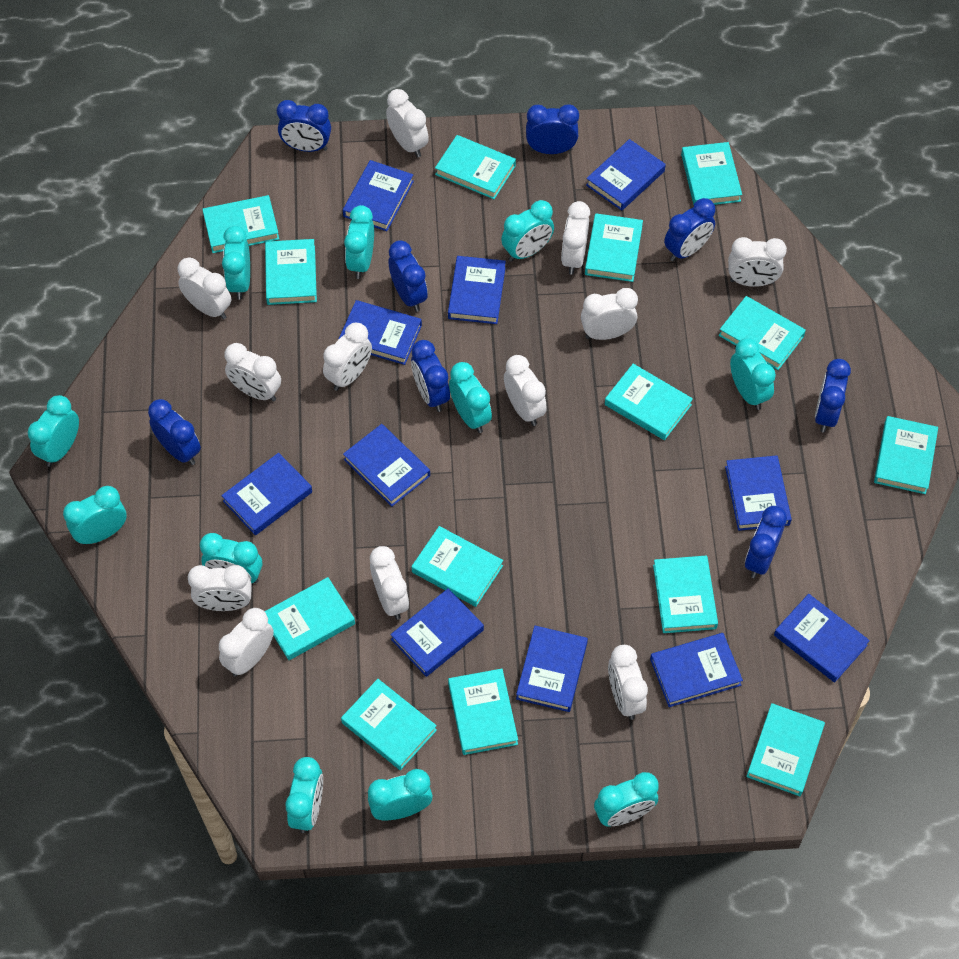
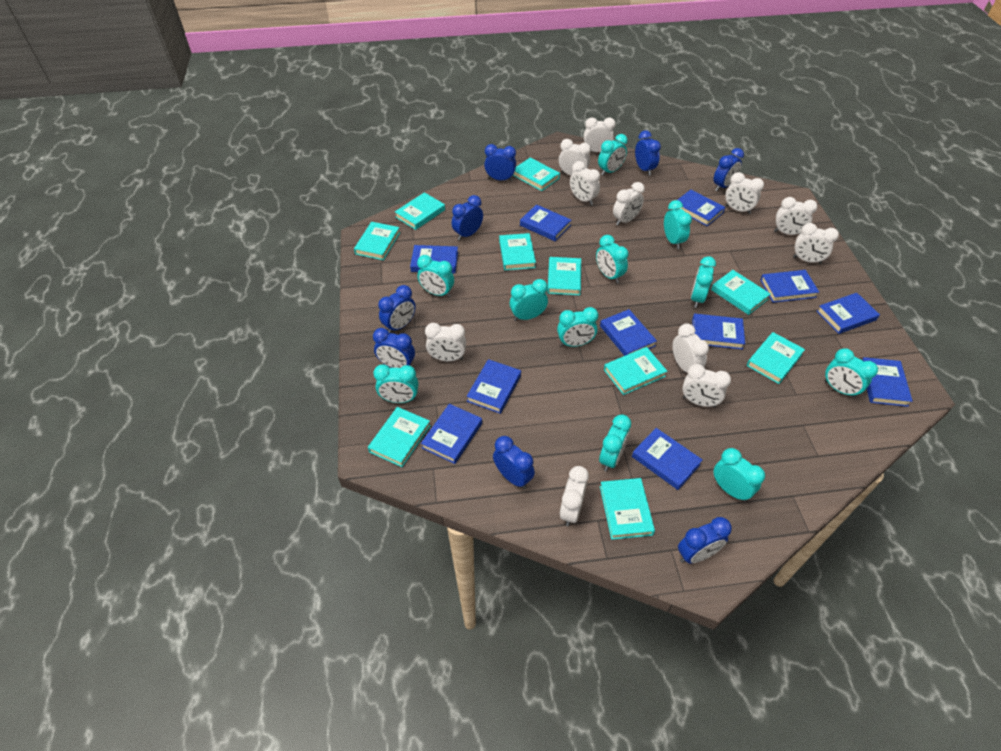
turquoise book: [202,195,279,253] [264,577,355,660] [265,239,317,305] [341,679,437,770] [411,526,503,607] [435,135,516,199] [448,669,518,755] [585,213,643,282] [605,364,693,440] [653,556,718,633] [681,142,742,205] [719,296,806,370] [746,703,825,796] [874,416,938,494] = 14 -> [354,222,400,260] [368,407,431,467] [395,192,445,230] [499,233,536,270] [513,158,560,191] [547,257,581,295] [600,478,655,540] [604,347,667,395] [711,270,770,315] [747,332,805,384] = 10
white clock: [178,258,231,319] [188,565,252,611] [219,608,274,676] [225,343,281,401] [323,323,372,391] [370,546,409,620] [386,89,429,157] [504,355,547,426] [561,201,590,275] [581,288,638,340] [608,645,648,720] [728,237,787,287] = 12 -> [425,323,466,361] [559,139,591,175] [560,466,589,526] [570,161,600,205] [584,117,616,152] [613,182,645,226] [672,323,709,373] [682,364,731,407] [725,172,764,214] [774,197,817,235] [793,223,839,264] = 11

